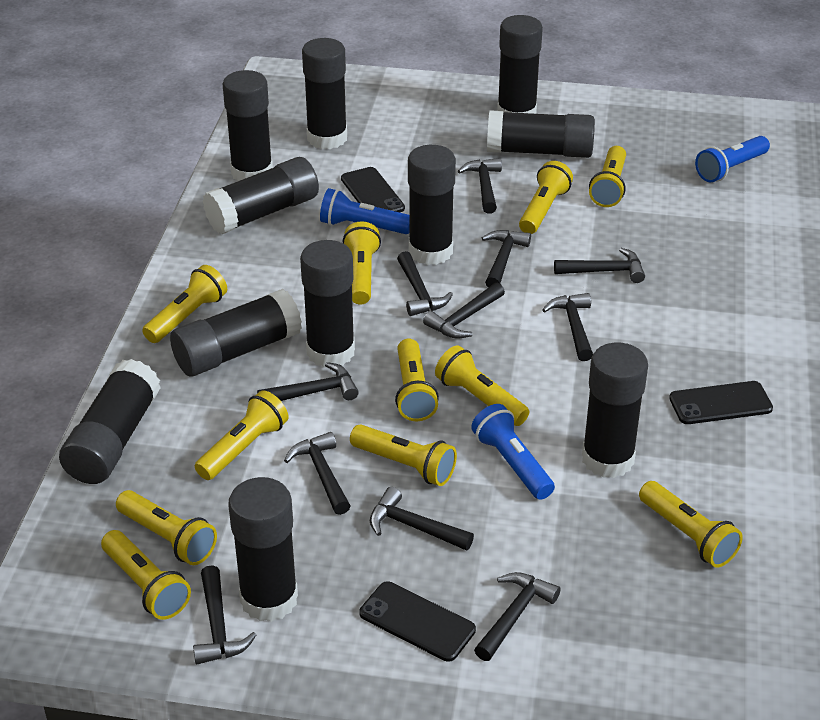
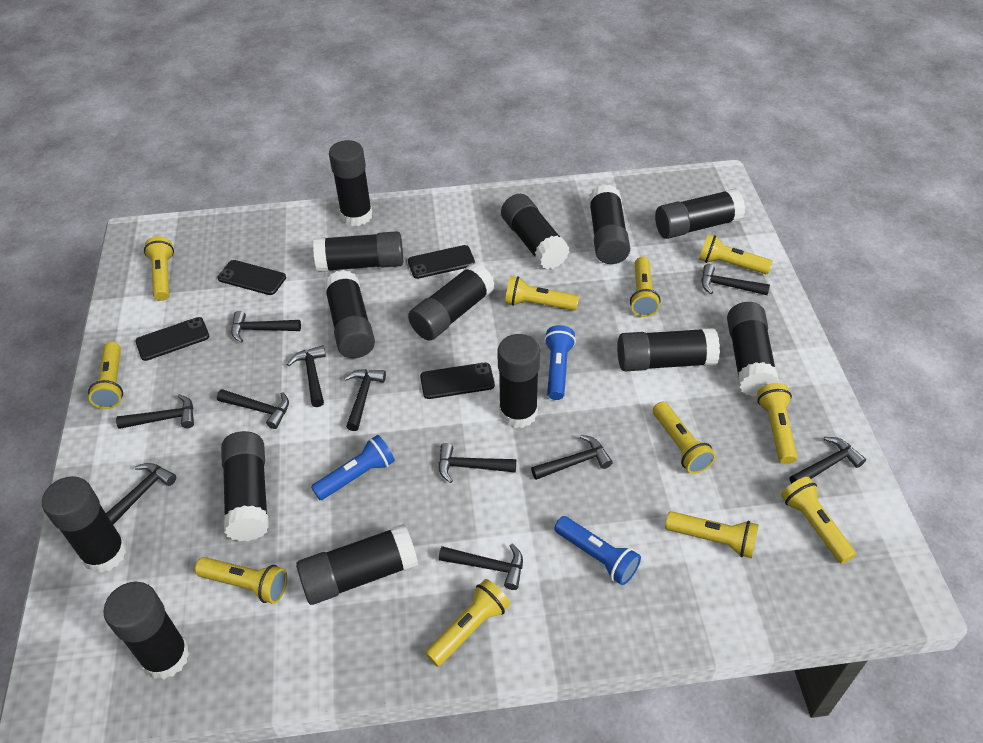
black glue stick: [59,359,161,484] [170,289,302,377] [203,157,319,234] [223,70,273,181] [228,477,298,622] [300,240,355,368] [302,38,347,149] [408,145,456,265] [487,110,595,158] [497,15,543,114] [582,343,648,478] = 11 -> [42,476,127,573] [103,582,190,679] [221,431,269,541] [296,524,418,605] [313,231,403,272] [324,270,375,358] [329,140,373,226] [408,263,495,341] [497,334,540,428] [501,194,570,270] [588,185,630,264] [617,328,720,371] [655,188,745,239] [727,302,779,397] = 14
black phone: [341,167,405,212] [359,581,476,662] [669,381,773,424] = 3 -> [136,317,209,361] [218,260,286,295] [408,245,475,279] [420,362,495,399] = 4

